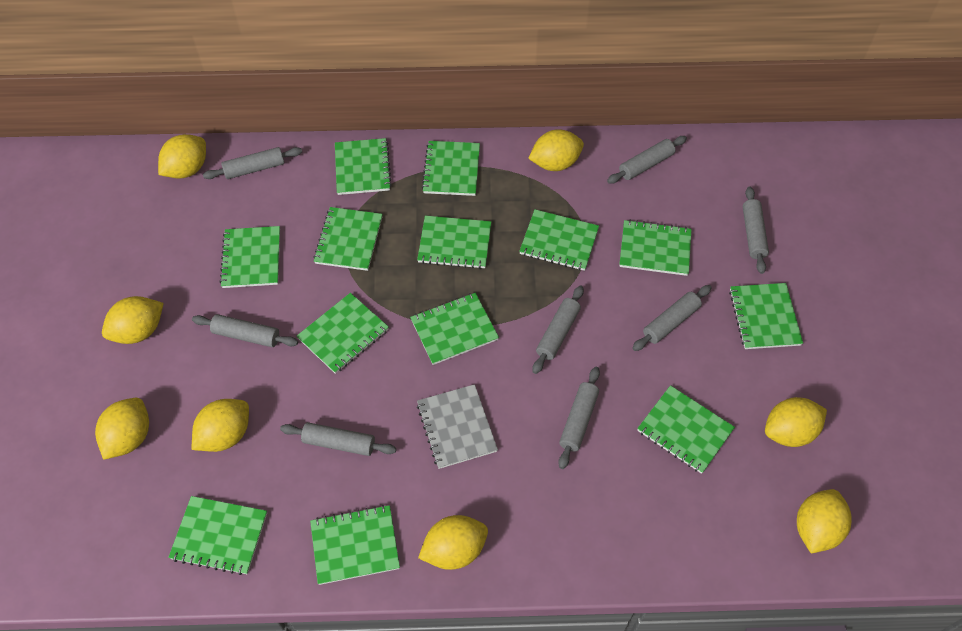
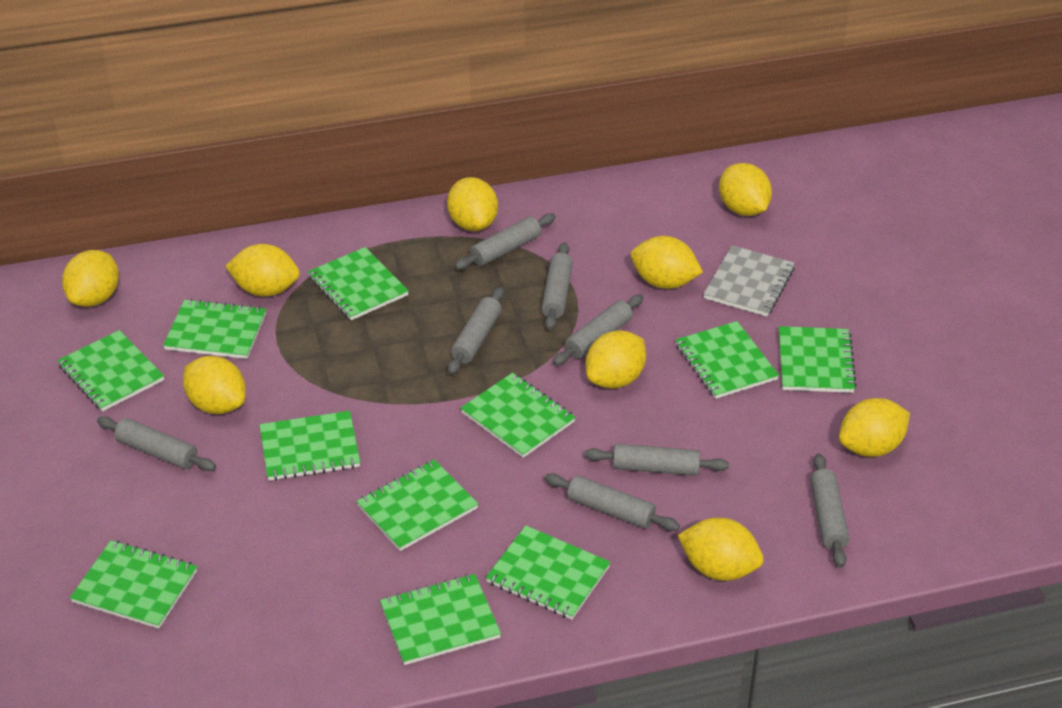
green notebook: [168,496,267,575] [220,226,280,288] [297,293,389,374] [310,505,400,585] [313,207,383,271] [335,138,392,195] [410,293,499,365] [417,216,491,269] [422,141,480,196] [519,209,599,271] [619,220,692,276] [637,385,735,474] [729,283,803,349] = 13 -> [57,330,164,412] [70,540,197,629] [163,299,266,359] [260,411,360,481] [308,247,409,320] [357,459,478,551] [380,574,501,665] [460,373,576,458] [486,525,611,620] [676,321,779,399] [779,326,857,393] = 11
yellow lemon: [95,398,149,460] [102,296,164,344] [158,134,206,179] [192,399,249,452] [418,515,488,570] [528,129,584,171] [765,397,827,447] [797,489,852,553] = 8 -> [62,250,119,307] [183,356,246,414] [225,244,300,297] [447,177,498,231] [586,330,646,389] [631,236,703,289] [678,517,764,581] [719,163,772,216] [839,398,910,457] = 9

